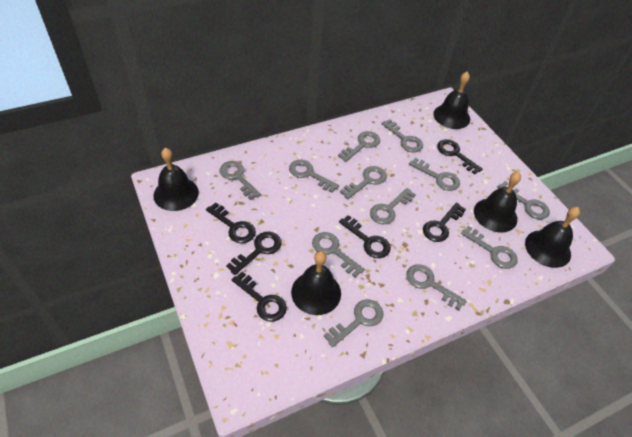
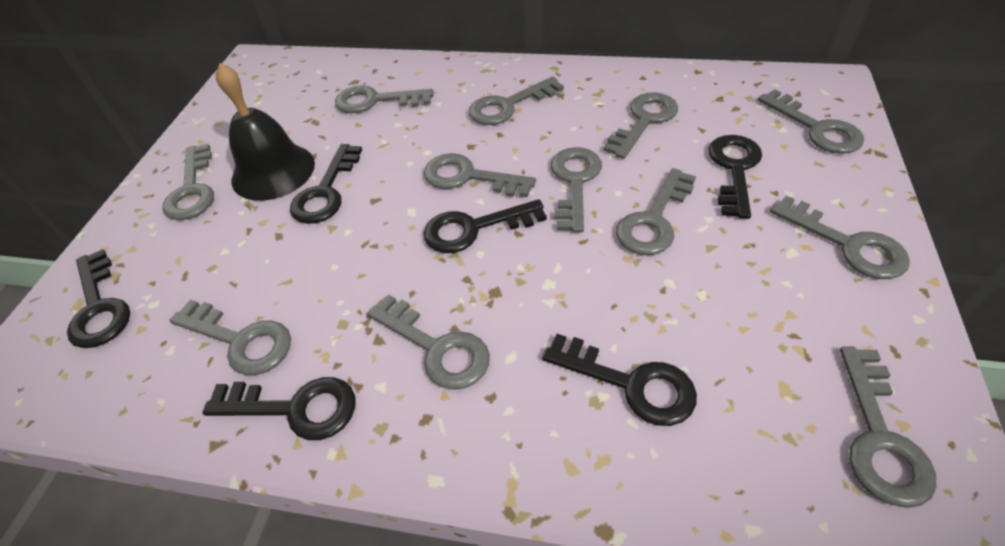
black bell: [153,148,199,211] [291,251,341,315] [433,72,470,129] [474,172,521,232] [525,207,580,268] = 5 -> [216,63,315,201] = 1

